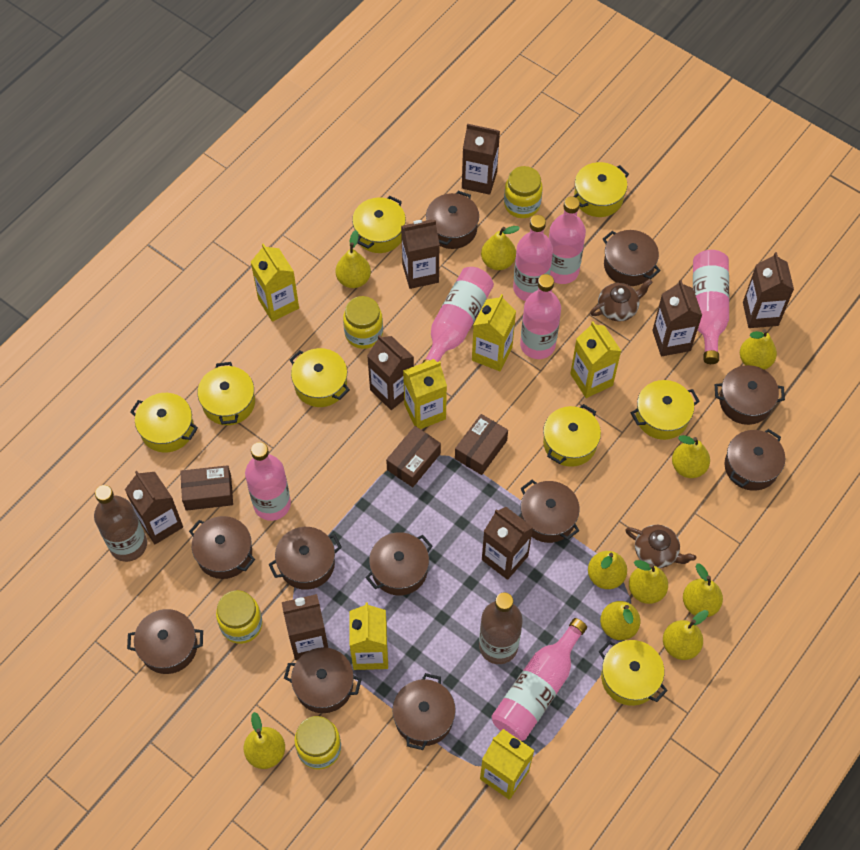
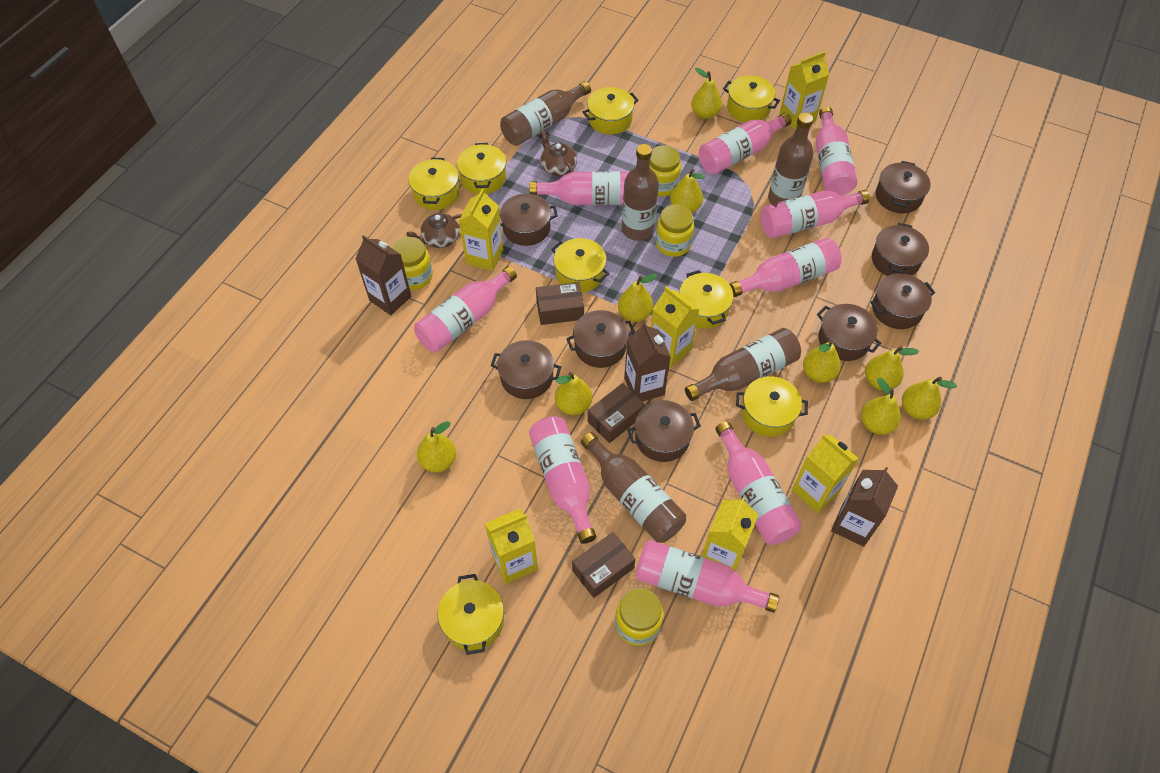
brown bottle: [94,485,147,562] [479,592,523,664] = 2 -> [500,81,591,146] [581,432,686,543] [622,144,659,241] [685,328,801,401] [768,113,813,204] = 5
brown carton: [125,471,183,544] [282,594,328,660] [367,335,414,410] [401,219,440,289] [462,124,500,195] [482,507,533,580] [652,280,702,357] [743,252,794,328] = 8 -> [355,235,411,315] [624,322,671,401] [831,467,898,547] = 3
brown pot: [127,609,203,674] [189,516,255,579] [269,527,342,590] [284,647,362,713] [365,532,433,595] [392,673,456,750] [426,191,479,249] [520,480,580,543] [603,230,661,286] [715,365,785,425] [724,429,785,491] = 11 -> [491,340,561,399] [500,193,558,246] [566,310,635,368] [627,400,701,462] [817,304,882,361] [870,273,935,329] [872,223,929,276] [876,161,931,213] = 8
pink bottle: [245,442,291,521] [422,267,494,363] [492,618,587,741] [513,215,553,301] [520,274,561,359] [549,196,586,284] [693,250,729,364] = 7 -> [414,266,517,353] [529,171,629,205] [529,416,596,544] [636,540,779,613] [699,113,792,174] [715,421,802,545] [729,238,842,297] [760,190,870,238] [816,106,857,196] = 9
yellow pear: [244,712,285,769] [335,230,371,288] [481,226,520,270] [588,551,627,589] [600,601,640,640] [629,560,668,604] [663,610,709,660] [672,435,710,478] [683,564,723,617] [740,329,777,370] = 10 -> [417,421,456,473] [555,372,592,415] [618,274,658,322] [670,169,705,213] [691,68,722,119] [803,340,841,383] [861,378,901,435] [865,346,919,390] [902,377,957,420] = 9

